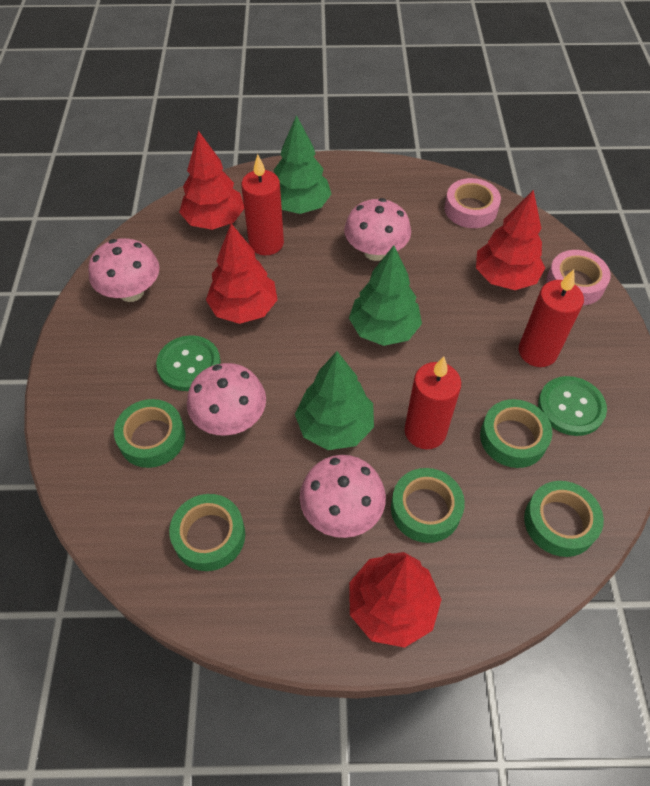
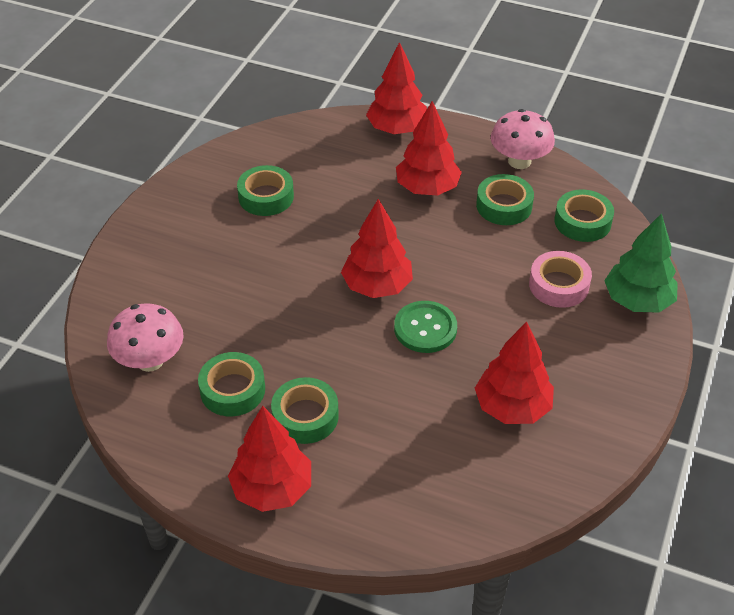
green button: [156,335,221,391] [538,376,607,436] = 2 -> [394,301,457,353] = 1
green tree: [274,115,331,214] [295,351,374,450] [349,245,422,346] = 3 -> [604,213,678,313] = 1
pink mushroom: [88,238,159,302] [187,363,266,436] [300,455,386,538] [344,198,411,261] = 4 -> [107,303,184,372] [491,109,555,169] = 2
pink tape: [444,178,501,228] [547,250,611,306] = 2 -> [529,251,592,308] = 1
red candle: [241,154,284,255] [405,356,461,449] [519,269,584,367] = 3 -> none = 0
red tree: [179,131,244,230] [206,223,277,324] [349,552,442,648] [476,190,545,290] = 4 -> [228,406,311,512] [341,199,413,298] [366,42,427,134] [396,101,462,196] [475,322,554,424] = 5

